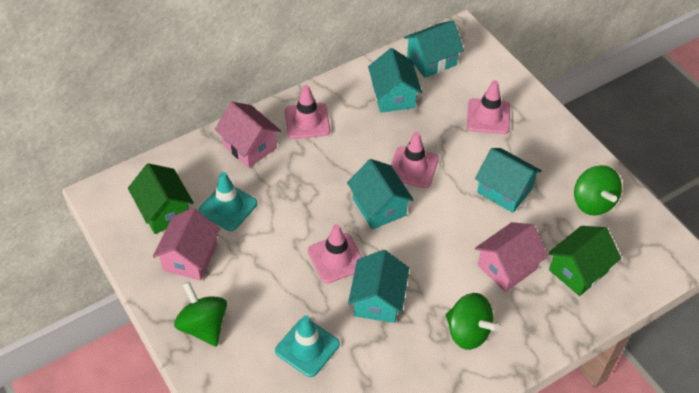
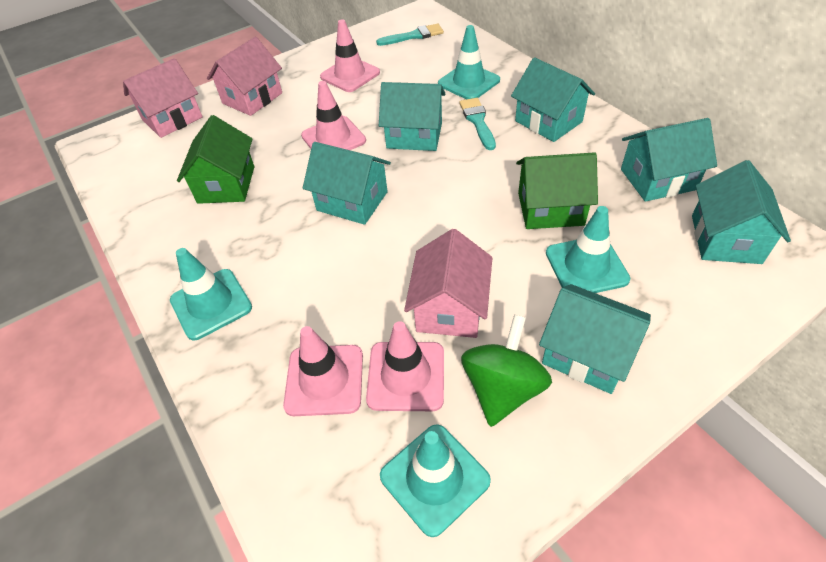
green spinning top: [174,282,227,347] [445,293,500,350] [574,165,622,215] = 3 -> [461,315,552,427] = 1
turquoise brush: none = 0 -> [376,24,444,46] [459,98,496,150] = 2
turquoise house: [347,159,414,229] [348,250,409,323] [368,48,422,113] [404,21,464,78] [475,148,542,213] = 5 -> [303,142,391,225] [379,82,446,151] [511,57,595,142] [539,284,651,394] [621,118,717,202] [692,160,791,264] = 6
turquoise traffic cone: [199,172,257,231] [275,315,340,377] = 2 -> [170,248,252,340] [380,424,491,537] [438,25,500,99] [546,206,630,293] = 4

